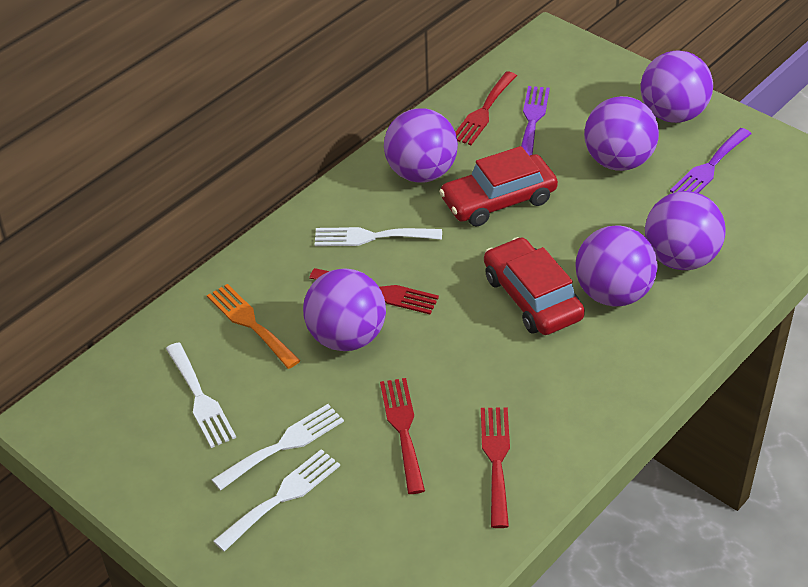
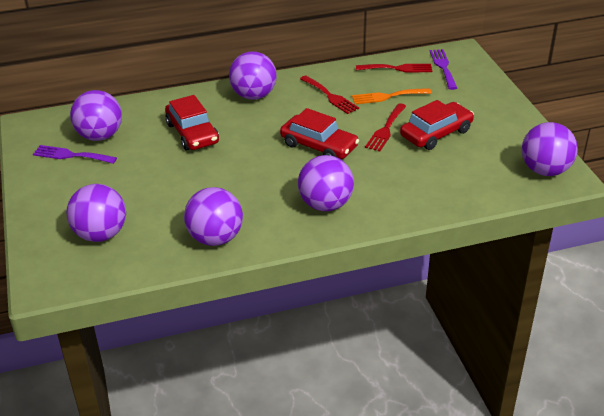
red car: [439,146,558,227] [484,237,585,335] = 2 -> [165,95,219,150] [280,108,359,159] [400,100,474,150] = 3
red fork: [309,268,439,314] [380,378,425,494] [455,71,517,145] [481,407,510,528] = 4 -> [300,75,359,114] [356,64,432,73] [365,103,406,151] = 3
white fork: [166,342,236,448] [211,404,344,491] [213,449,340,552] [314,227,442,246] = 4 -> none = 0

